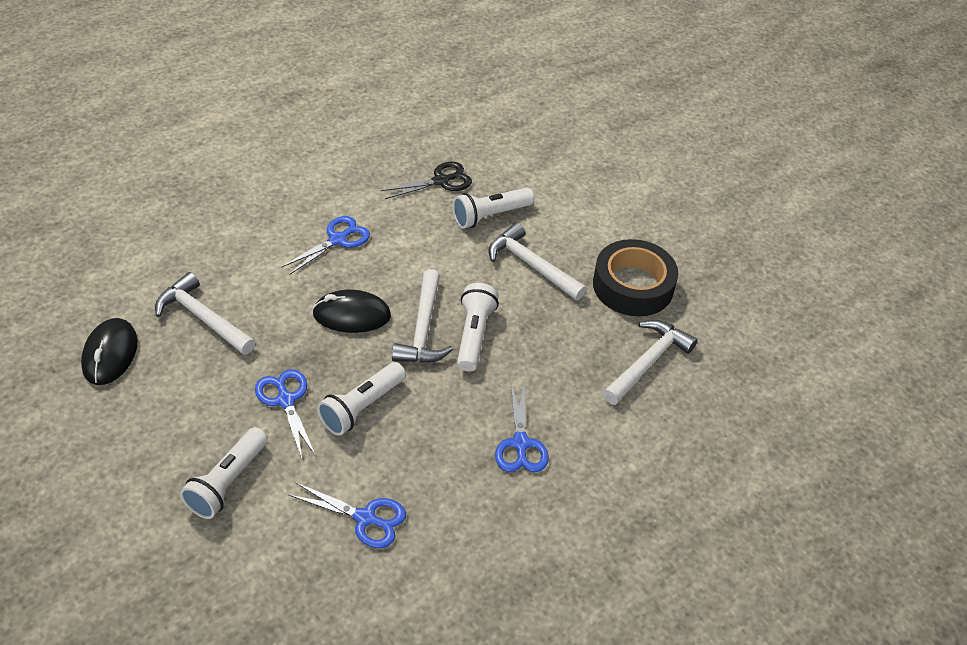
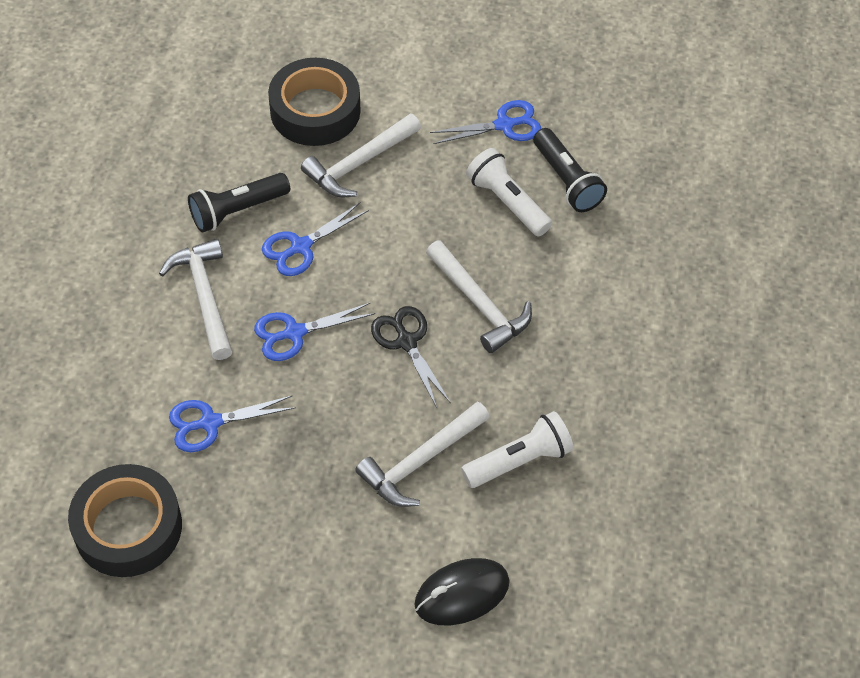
black flashlight: none = 0 -> [188,173,290,233] [533,128,607,212] = 2
black mouse: [81,318,138,385] [312,290,391,333] = 2 -> [414,558,510,625] = 1
black tape: [593,239,678,316] = 1 -> [68,464,182,577] [268,58,360,146] = 2
white flashlight: [180,427,268,519] [317,362,406,436] [452,188,534,229] [457,283,499,371] = 4 -> [461,411,574,488] [466,148,552,236] = 2

